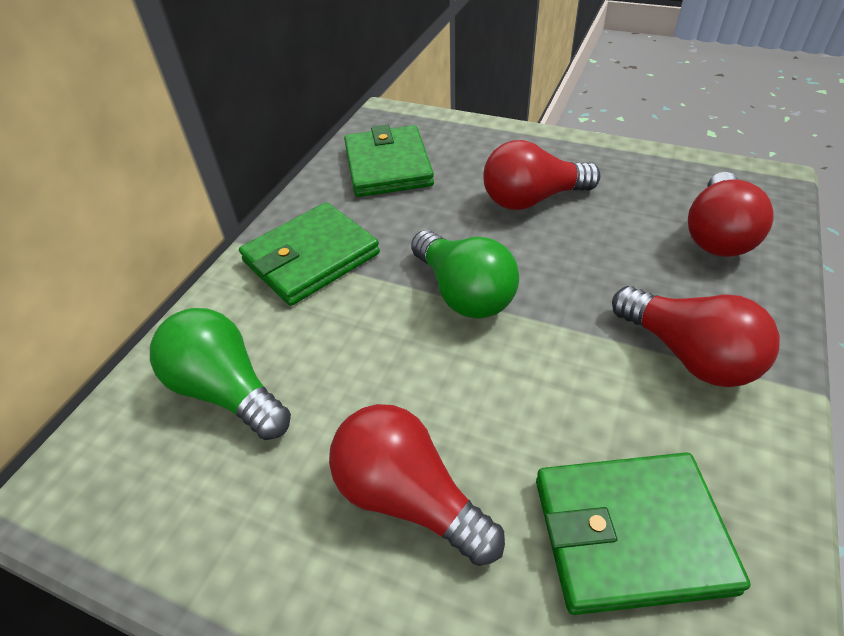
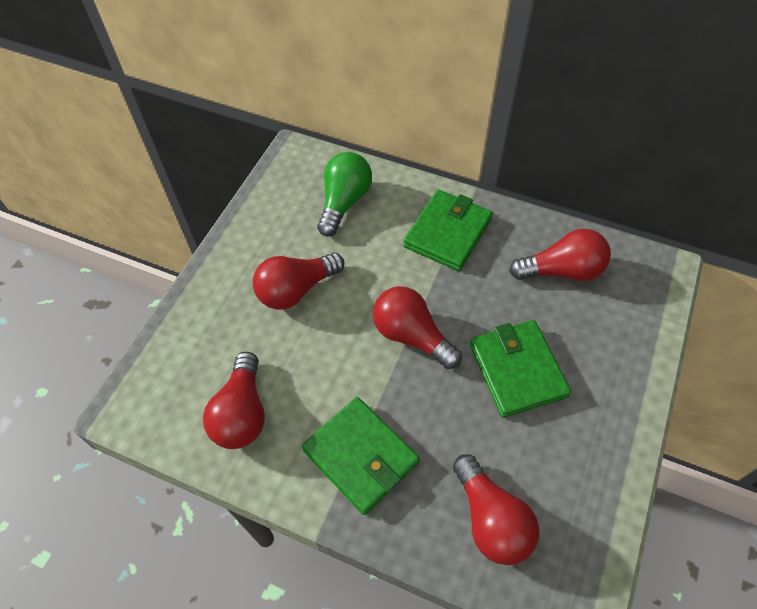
green light bulb: [150,308,291,440] [411,230,519,319] = 2 -> [317,152,372,237] = 1
red light bulb: [329,404,505,566] [483,140,601,210] [612,286,780,387] [688,172,774,257] = 4 -> [203,352,265,449] [253,253,344,310] [373,286,462,369] [453,454,539,565] [509,228,611,281] = 5

